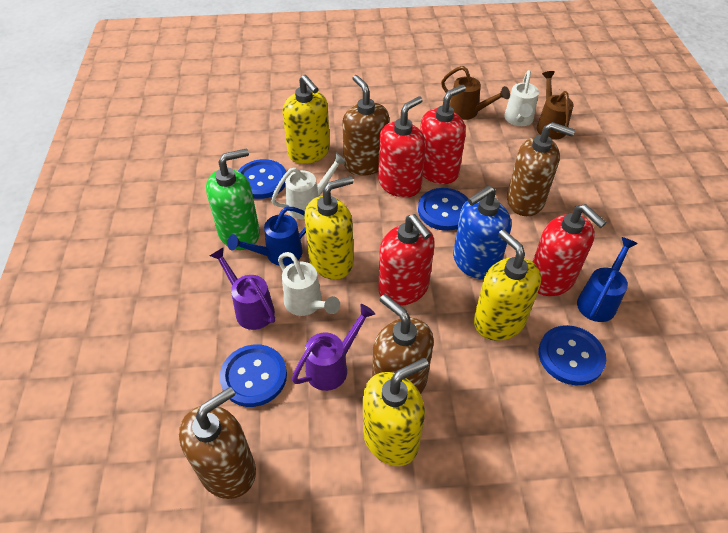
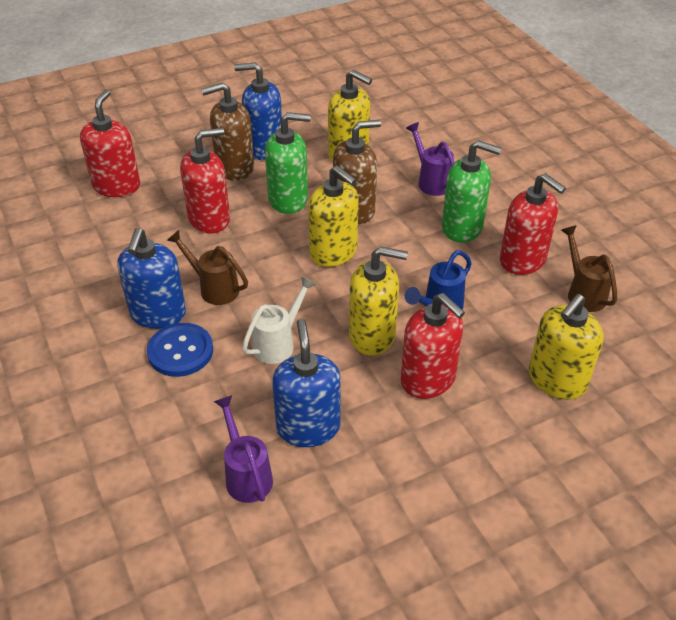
blue button: [220,344,287,407] [238,159,286,199] [418,188,468,231] [539,325,606,385] = 4 -> [147,323,213,377] = 1
blue soap dispenser: [453,186,512,280] = 1 -> [117,228,186,329] [234,62,282,160] [272,319,341,447] = 3
blue watering can: [227,206,306,266] [577,237,638,322] = 2 -> [405,250,472,310] = 1
brown soap dispenser: [179,387,256,499] [342,75,389,176] [372,294,434,394] [507,122,575,216] = 4 -> [201,82,254,181] [333,120,381,224] = 2
green soap dispenser: [206,148,260,250] = 1 -> [265,112,311,214] [442,140,501,243] = 2
white watering can: [271,152,347,219] [278,252,340,316] [504,70,539,126] = 3 -> [242,276,316,364] = 1

